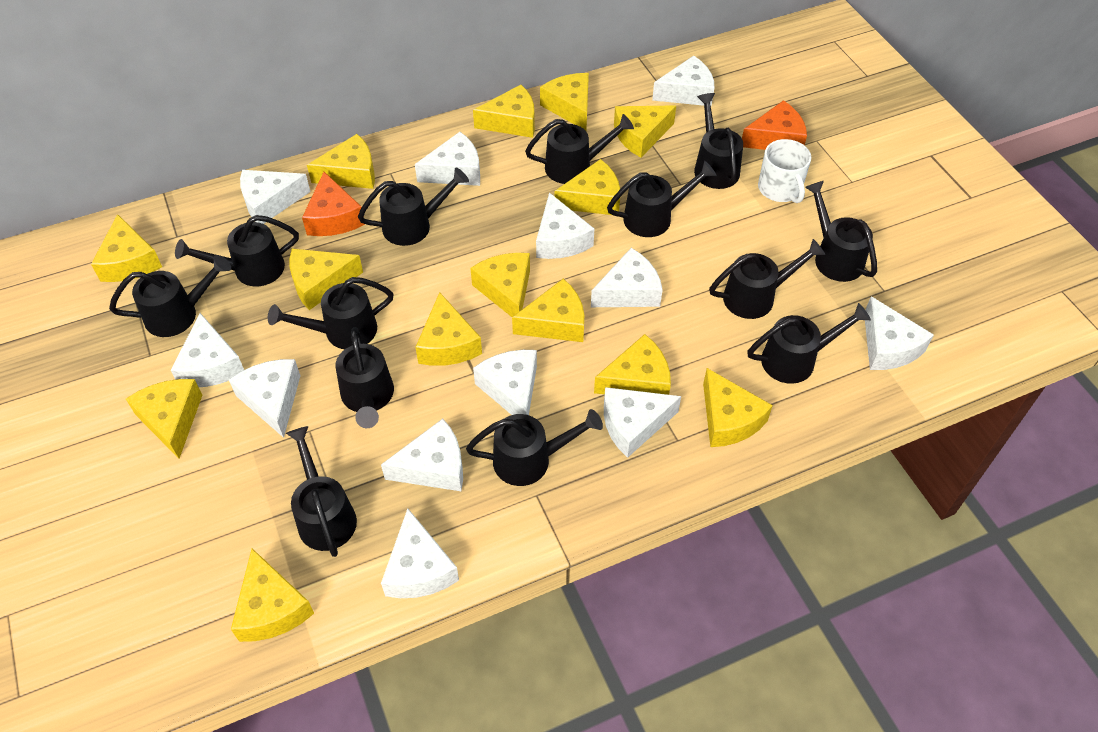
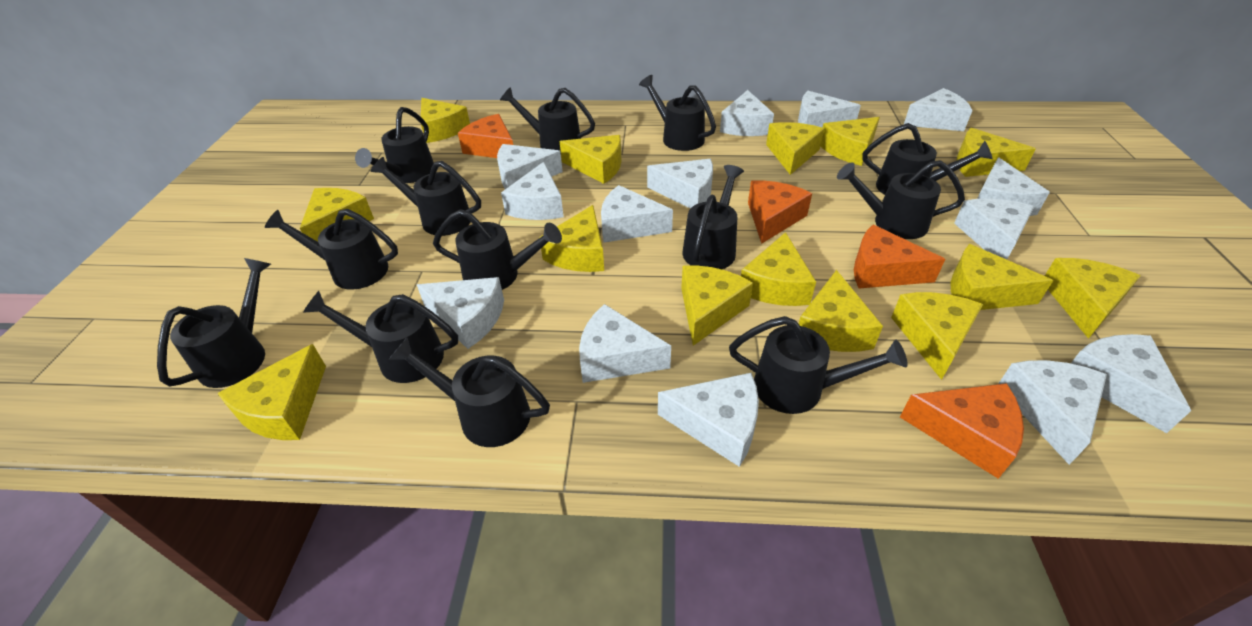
orange cheese: [302,172,365,236] [742,100,807,150] = 2 -> [458,114,513,158] [748,180,812,244] [854,225,945,288] [900,383,1024,479] = 4
white cheese: [171,313,244,387] [229,359,301,438] [240,170,311,224] [381,419,463,491] [381,508,459,598] [415,132,480,186] [473,350,537,415] [536,192,594,259] [591,248,663,307] [604,387,681,458] [652,56,714,106] [865,296,934,370] = 12 -> [417,277,504,349] [497,144,563,189] [501,162,564,220] [579,304,671,383] [601,185,673,243] [647,159,713,209] [658,373,759,467] [720,90,774,136] [798,91,861,127] [904,88,973,131] [954,199,1034,260] [977,157,1050,216] [998,360,1107,465] [1070,334,1191,433] = 14
white mug: [758,139,811,203] = 1 -> none = 0

